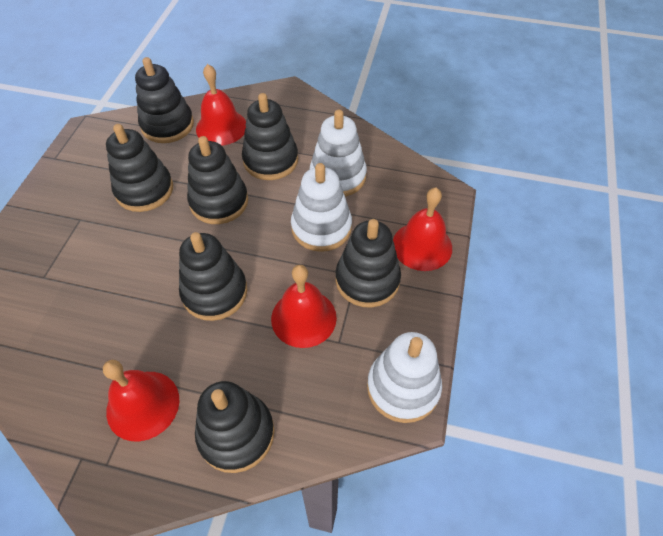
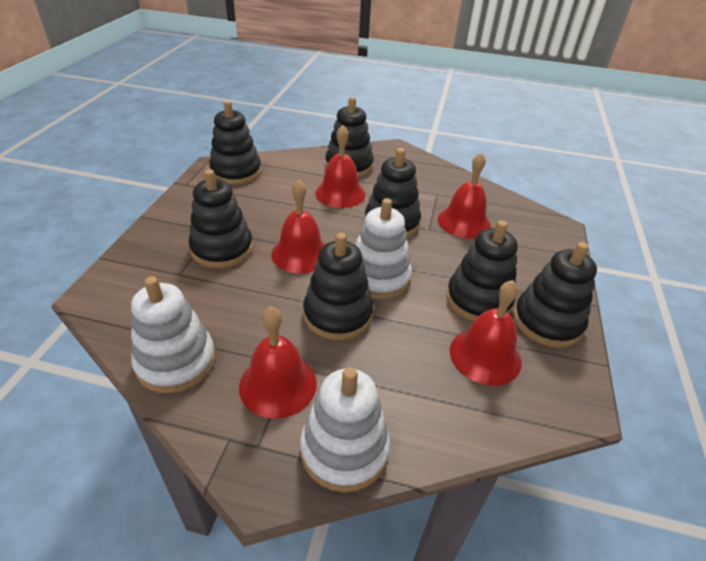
red bell: [103,360,179,441] [196,64,246,146] [271,265,337,348] [393,188,452,271] = 4 -> [239,307,317,419] [271,180,326,273] [315,125,366,208] [438,152,491,239] [450,280,522,386] = 5

